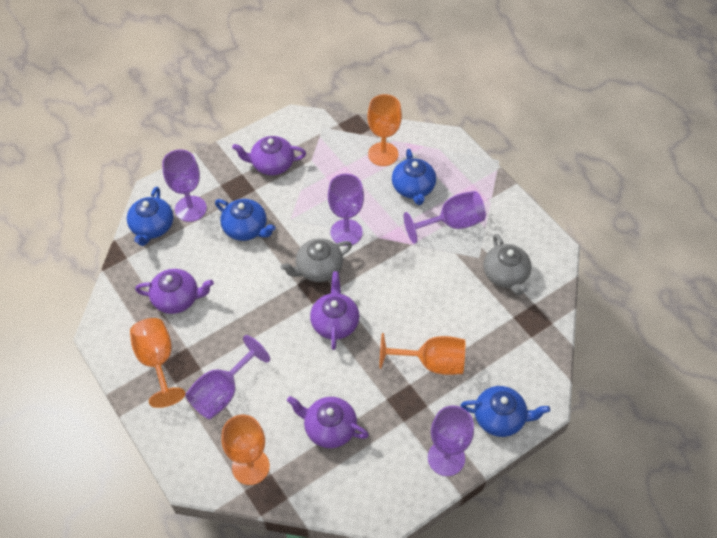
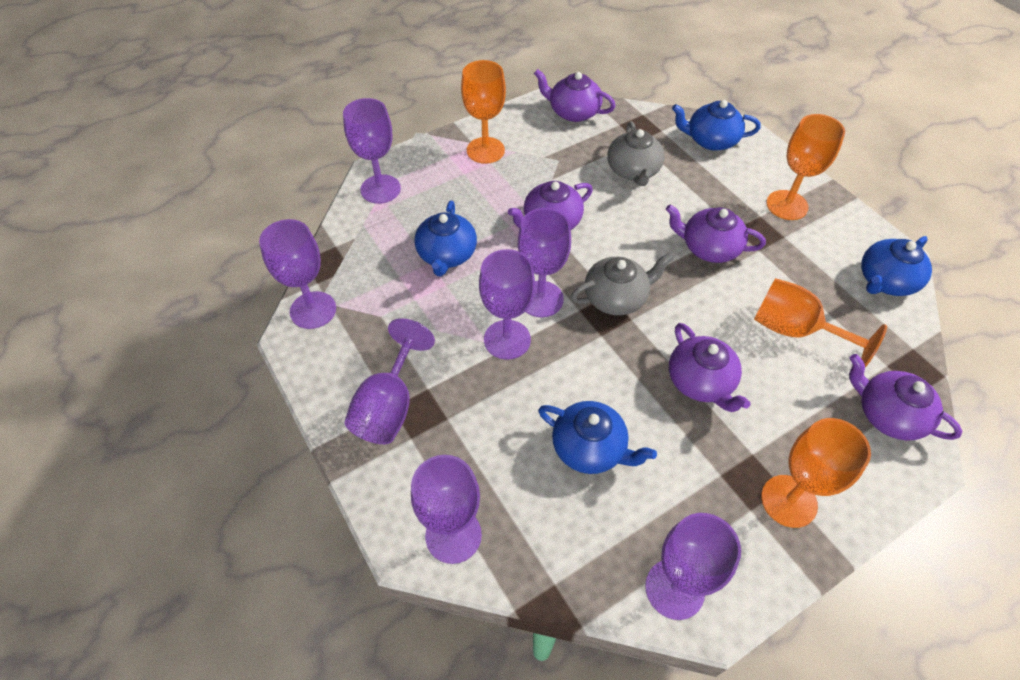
purple goblet: [162,149,207,222] [185,335,270,419] [328,174,364,246] [404,191,486,244] [428,405,474,476] = 5 -> [259,219,336,329] [343,98,401,204] [345,318,435,444] [411,455,482,564] [479,249,535,360] [518,208,571,317] [645,513,741,620] = 7
purple teapot: [135,269,214,314] [232,136,306,175] [287,396,369,448] [310,271,360,350] = 4 -> [508,181,593,230] [534,69,615,122] [666,205,766,263] [669,323,751,412] [849,354,963,441] = 5

